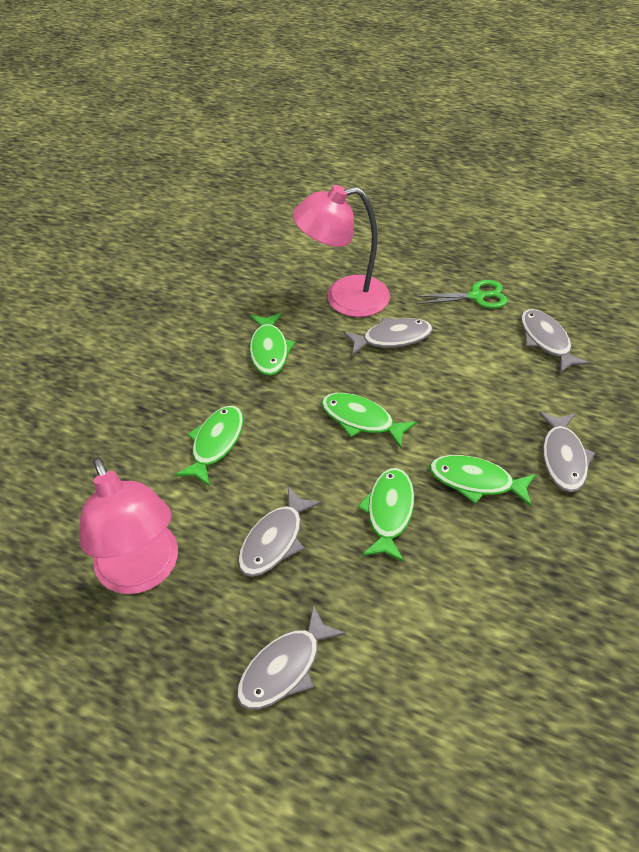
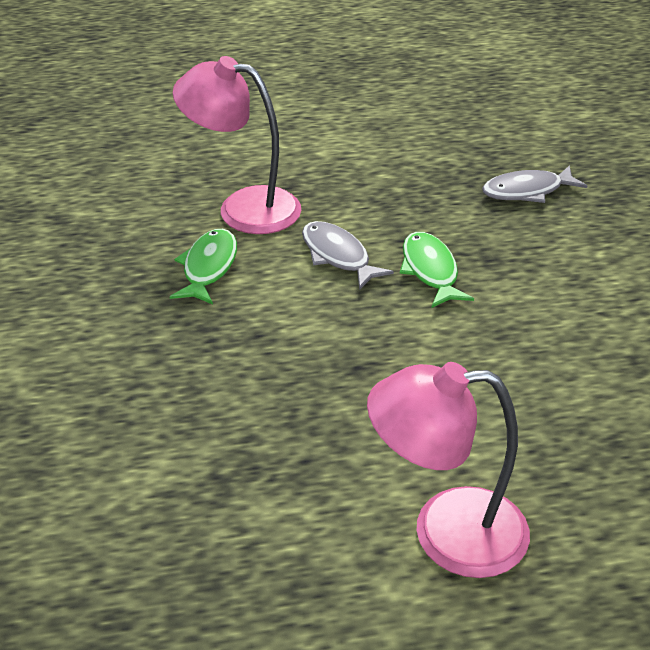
green fish: [175,406,244,487] [250,313,295,376] [321,393,417,448] [358,468,414,562] [429,455,536,506] = 5 -> [170,229,237,305] [400,232,474,308] = 2
green scissors: [415,280,508,309] = 1 -> none = 0
grey fish: [237,605,346,710] [238,486,322,577] [343,317,433,356] [521,309,590,373] [539,412,595,492] = 5 -> [302,221,394,290] [482,165,587,203] = 2

